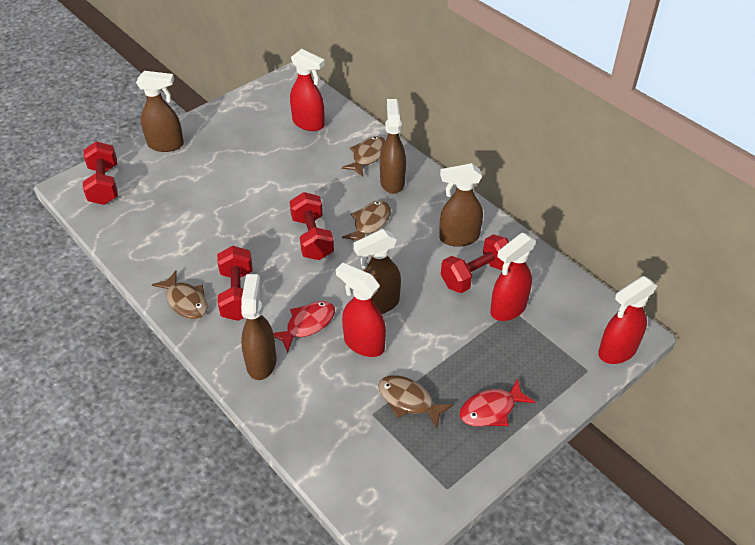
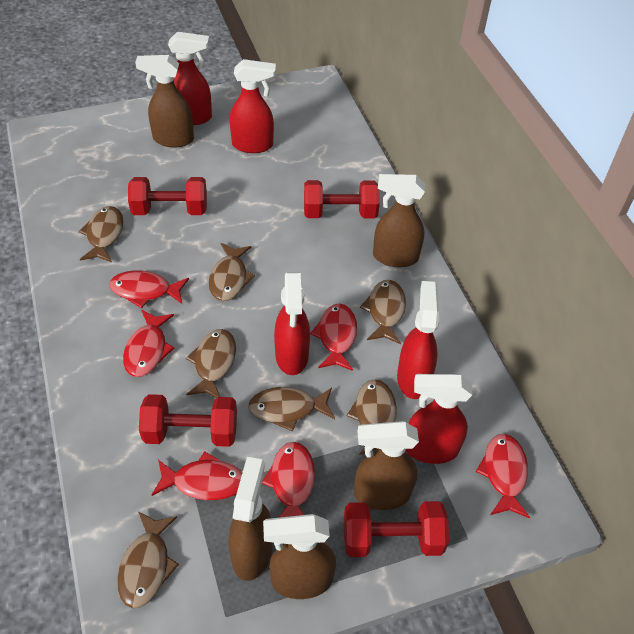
brown fish: [152,271,208,319] [341,136,385,176] [342,200,391,241] [378,375,454,429] = 4 -> [78,206,124,262] [117,511,179,608] [186,329,236,398] [209,243,255,301] [248,387,335,431] [347,379,397,455] [360,280,406,344] = 7
red fish: [273,301,335,353] [460,378,535,426] = 2 -> [109,270,189,308] [123,310,174,377] [152,451,243,500] [262,442,315,518] [310,303,357,371] [476,434,530,518] = 6
red spray bottle: [290,49,325,131] [336,262,386,357] [490,233,536,321] [598,276,657,364] = 4 -> [168,32,212,125] [230,59,276,153] [274,272,310,375] [397,281,440,399] [406,374,472,464] = 5

